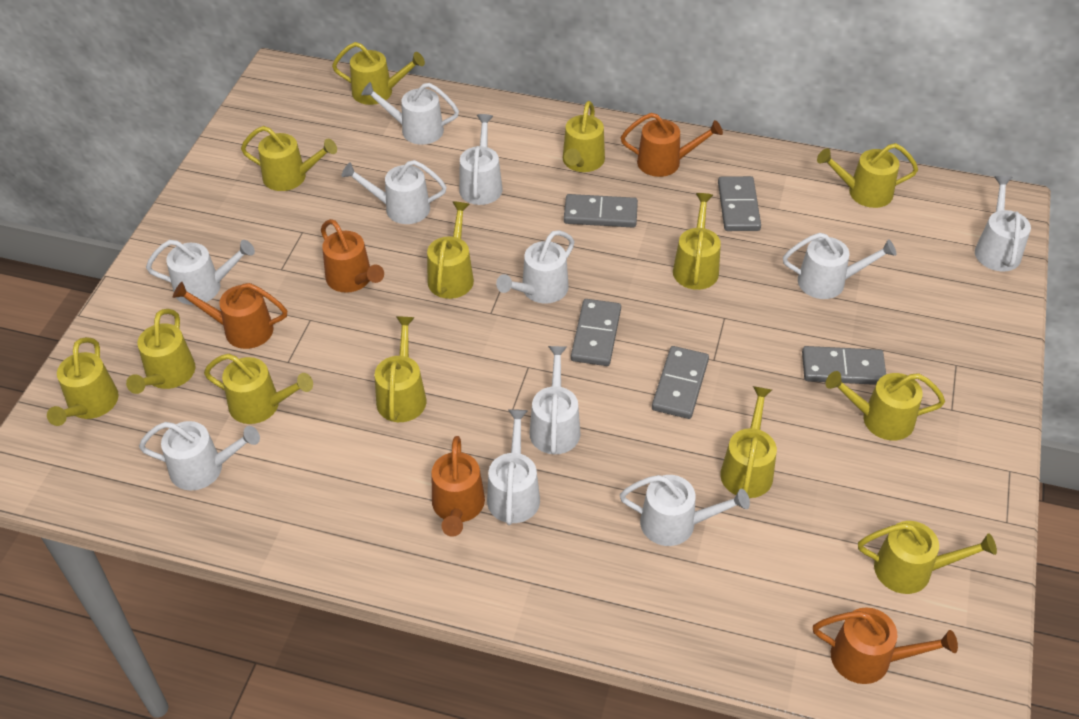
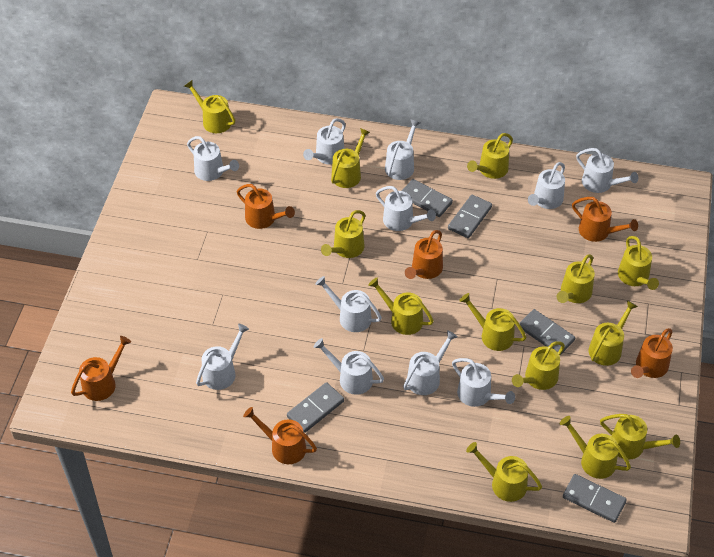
orange watering can: [173,282,287,349] [321,219,384,293] [432,436,485,537] [621,113,723,177] [813,607,958,684] = 5 -> [71,336,131,401] [237,184,295,229] [243,407,317,464] [405,230,443,279] [572,197,638,242] [631,328,673,378] = 6

